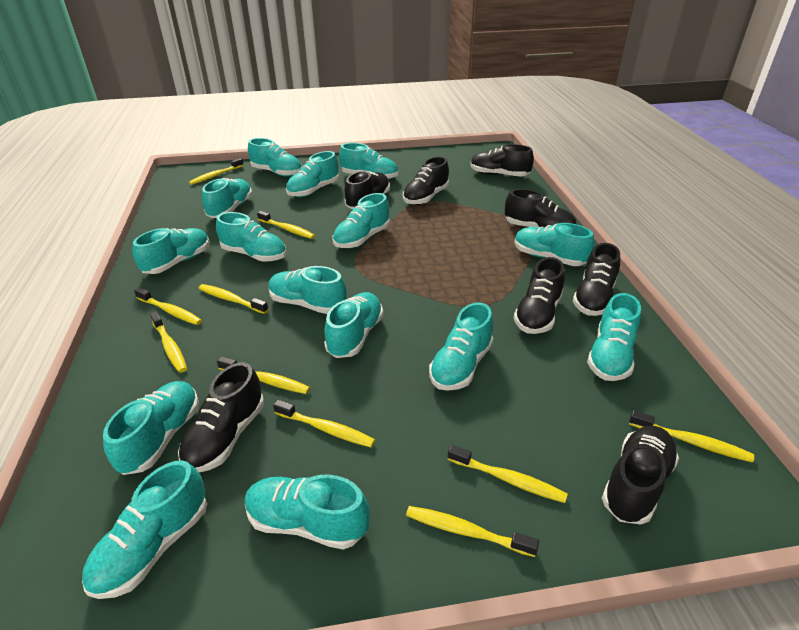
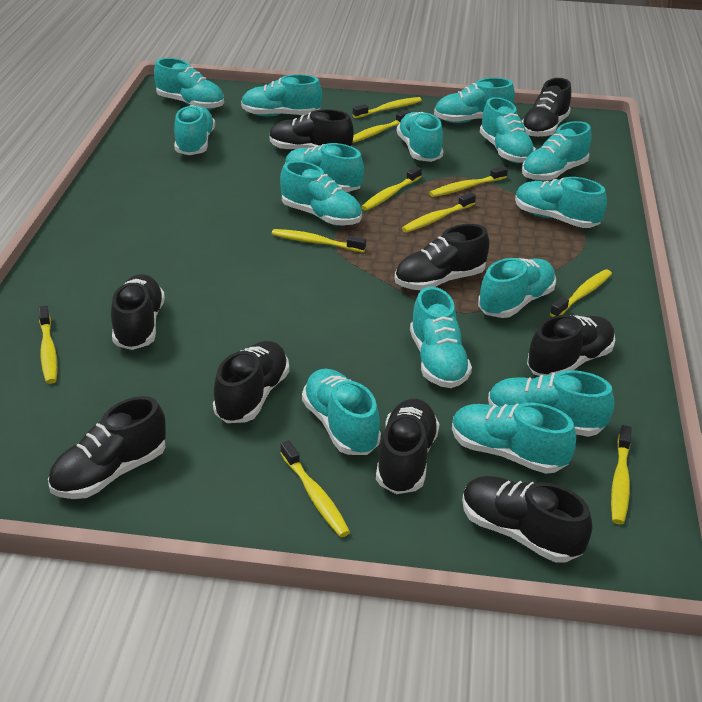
black shoe: [178,362,264,473] [345,171,390,209] [403,156,449,205] [471,144,534,177] [505,189,576,227] [514,257,565,334] [573,243,620,316] [602,426,679,524] = 8 -> [48,396,166,499] [111,274,165,350] [213,341,289,423] [269,109,354,151] [376,399,439,494] [395,224,489,290] [462,476,592,563] [522,78,571,138] [527,315,615,376] = 9

